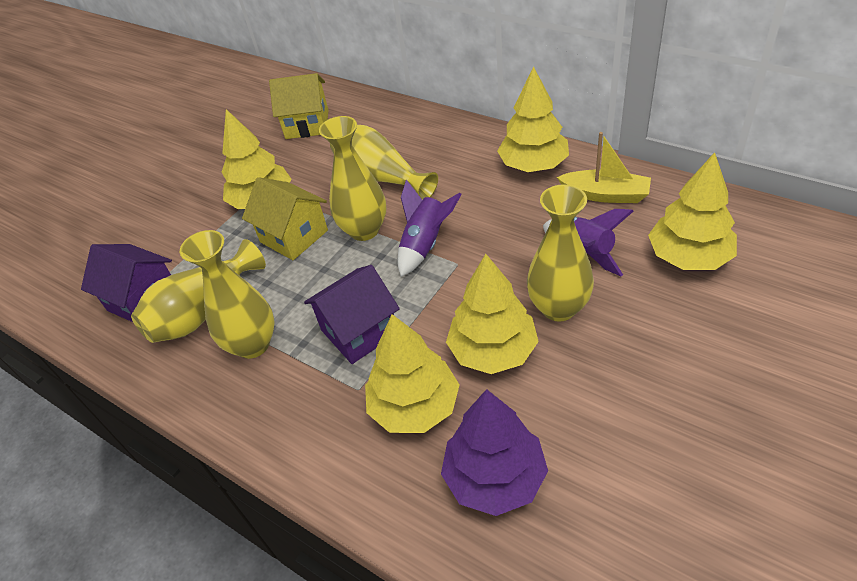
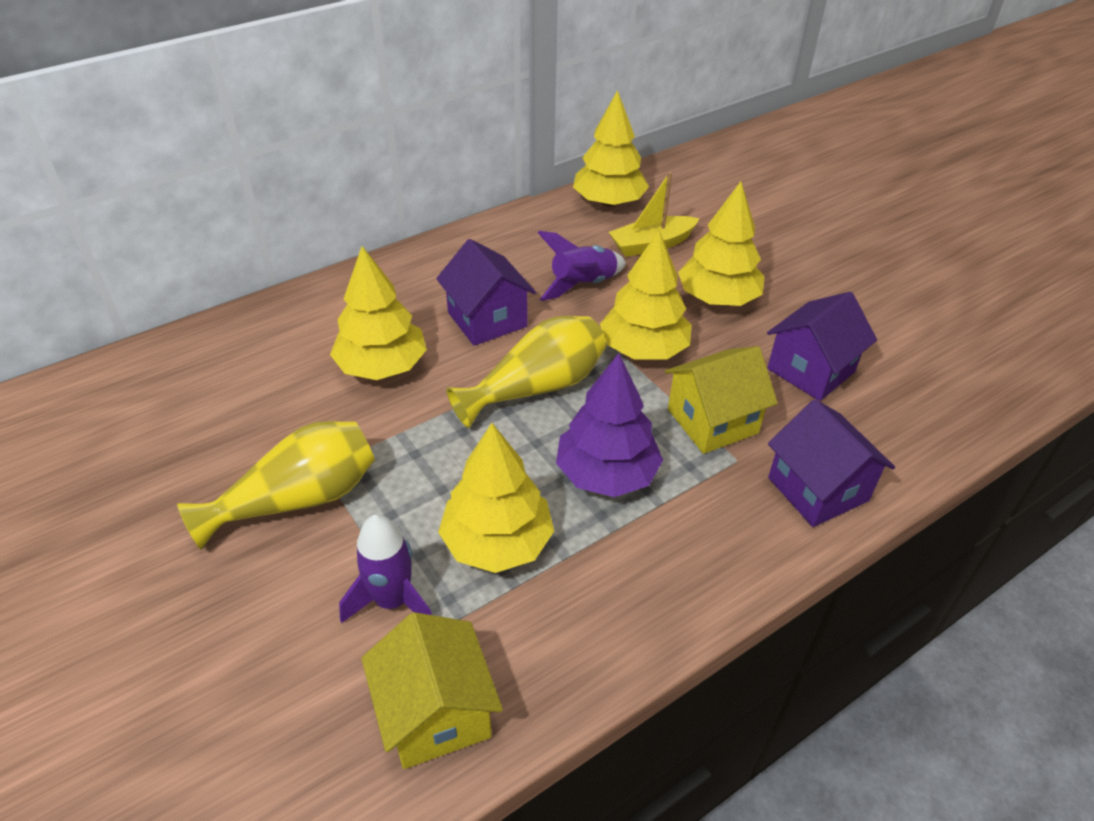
purple house: [81,244,172,322] [304,265,400,364] = 2 -> [436,239,536,346] [767,292,877,401] [768,399,895,527] = 3
yellow vase: [131,239,266,343] [180,230,275,359] [319,116,386,241] [330,125,438,200] [527,184,594,321] = 5 -> [177,421,375,550] [446,316,606,428] = 2

